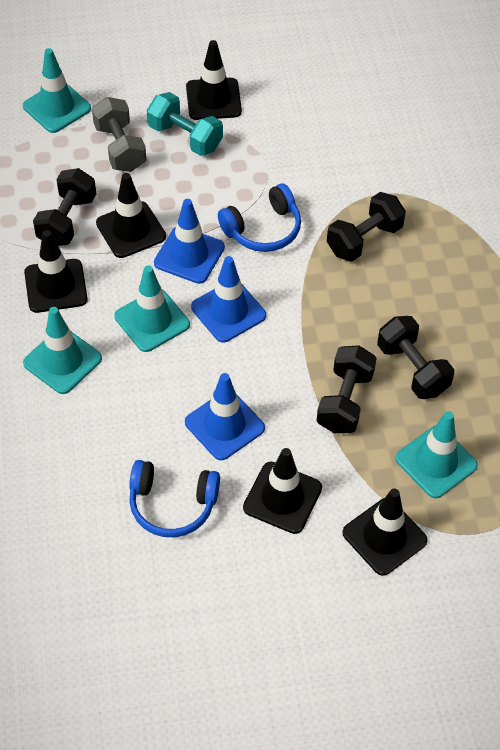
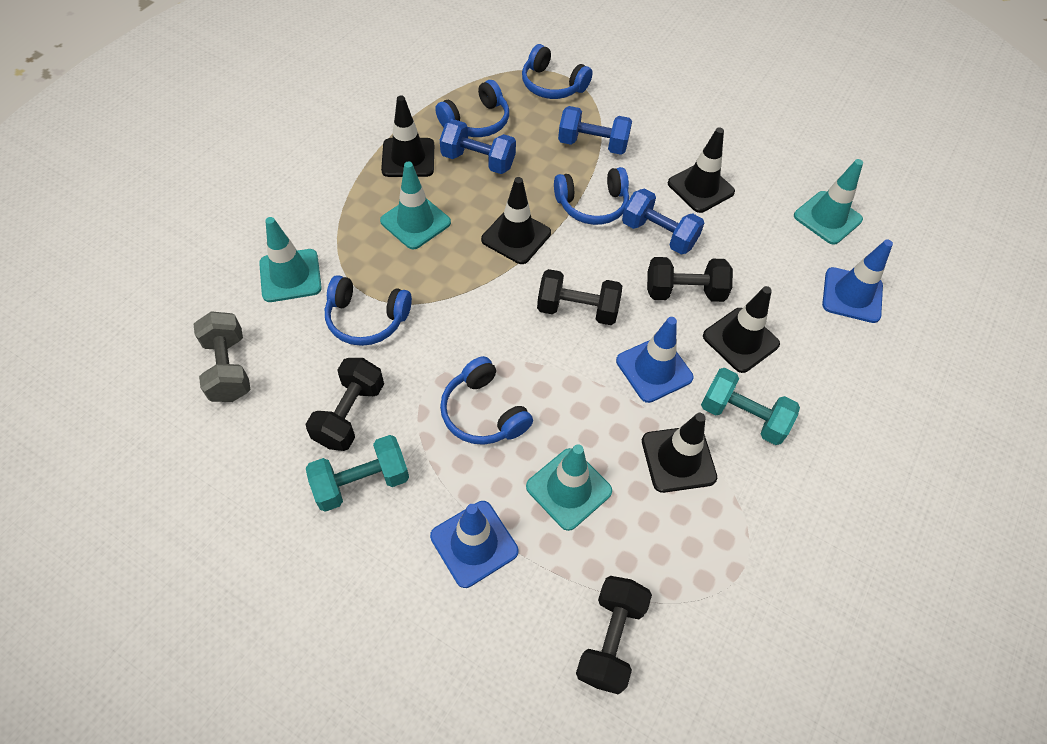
blue dumbbell: none = 0 -> [440,120,516,174] [558,106,632,155] [622,188,704,254] = 3
blue headphones: [129,460,220,537] [218,183,301,252] = 2 -> [325,275,412,346] [435,80,509,137] [440,356,533,445] [522,44,593,99] [554,167,629,225] = 5
turquoise dumbbell: [147,92,223,156] = 1 -> [306,435,409,512] [701,368,800,445] = 2

